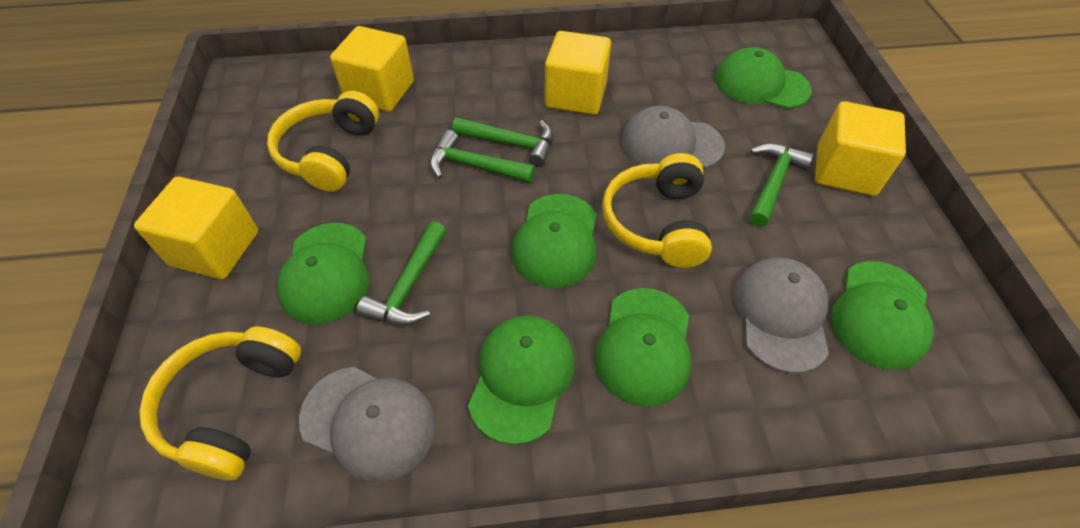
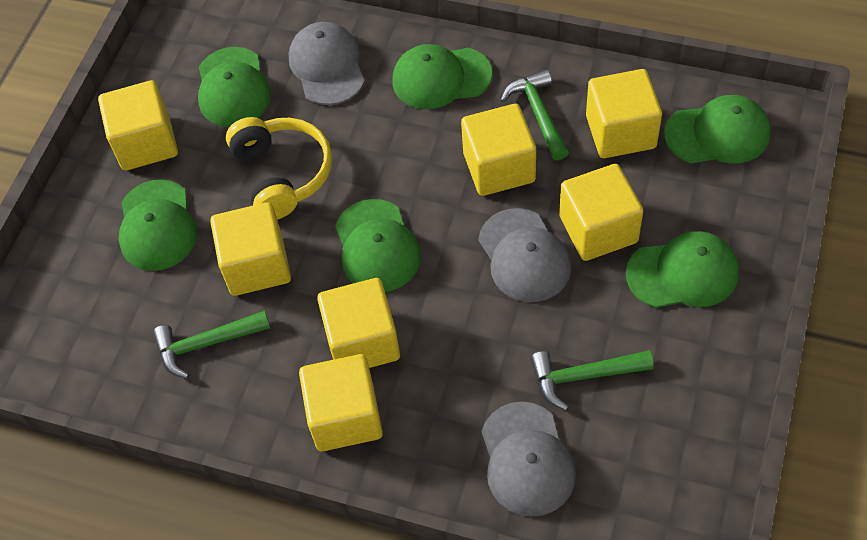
green hammer: [357,221,447,326] [430,130,535,183] [452,117,553,167] [749,144,814,227] = 4 -> [153,311,270,379] [501,69,569,161] [531,350,654,411] = 3
yellow cube: [134,177,258,279] [330,26,414,112] [545,31,611,115] [815,101,906,196] = 4 -> [98,80,178,171] [210,202,291,296] [299,354,383,451] [317,278,400,368] [461,104,536,196] [559,164,643,261] [586,69,662,158] = 7
yellow headphones: [139,327,301,480] [267,91,379,192] [602,153,712,268] = 3 -> [226,117,332,220] = 1

